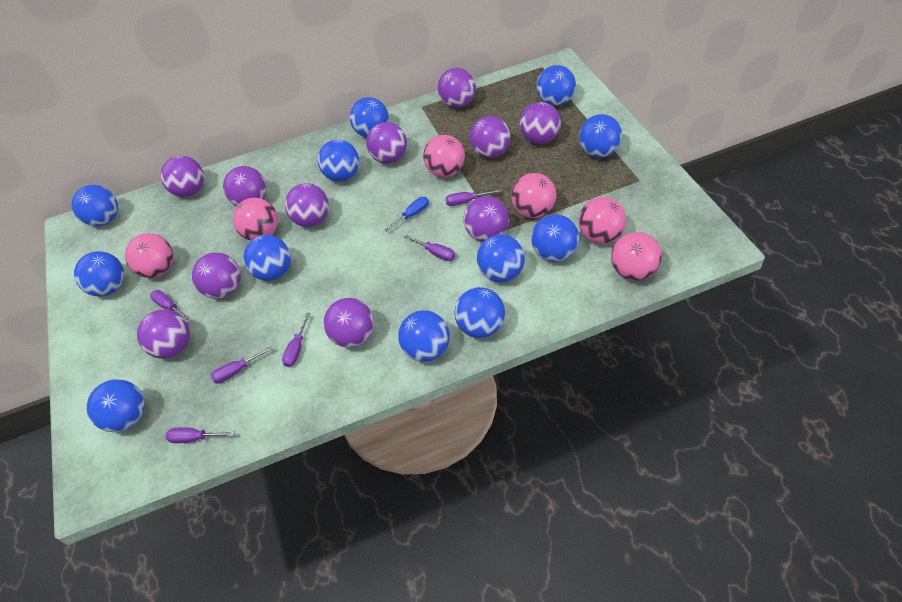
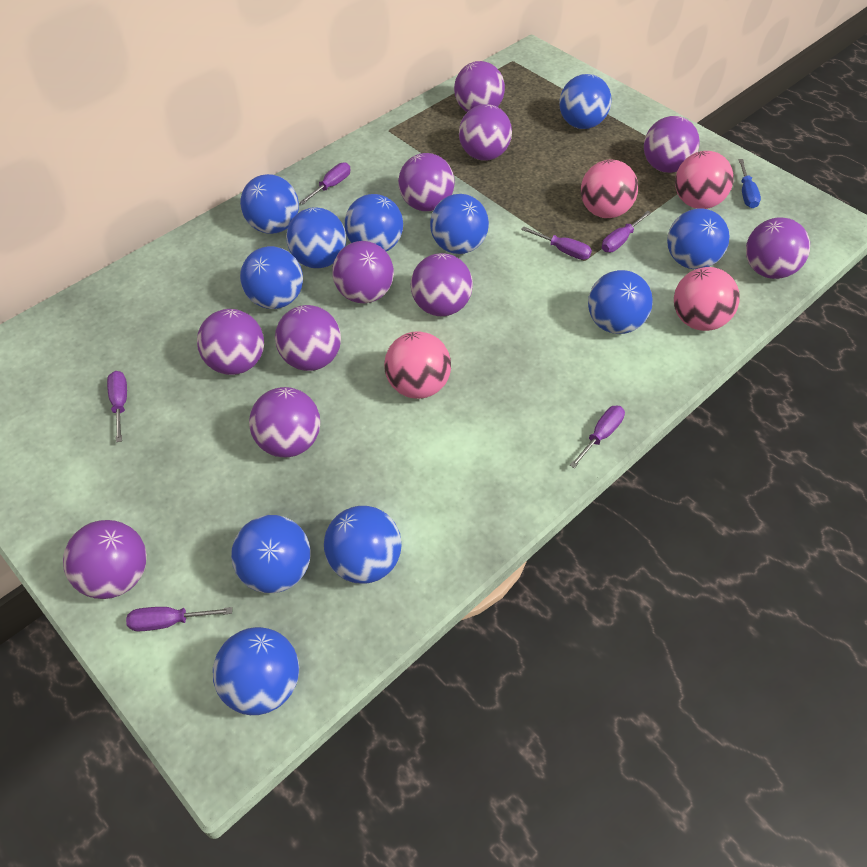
blue ball: [72,185,118,226] [74,251,124,297] [87,379,145,432] [244,235,291,281] [318,140,359,182] [349,97,389,137] [398,310,450,362] [454,287,505,338] [477,234,525,282] [531,214,579,262] [536,65,576,106] [579,114,622,158] = 12 -> [213,627,299,715] [231,515,311,593] [240,174,299,234] [240,246,303,309] [286,207,346,268] [324,506,402,584] [345,194,403,251] [430,194,489,254] [559,74,612,129] [588,270,653,334] [667,208,730,269] = 11
pink ball: [125,233,173,278] [233,197,278,241] [423,135,465,177] [511,173,556,218] [578,197,626,244] [611,232,662,281] = 6 -> [384,331,451,399] [581,160,638,218] [674,267,739,331] [675,151,734,209] = 4

